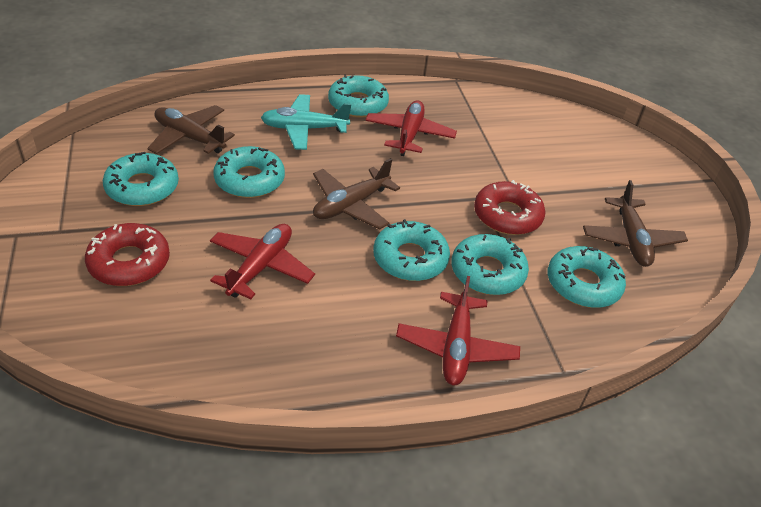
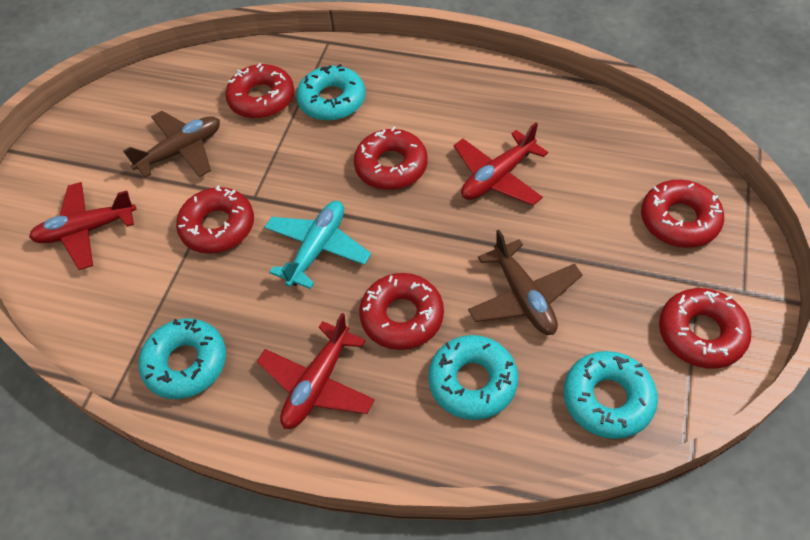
brown plane: [147,105,235,154] [313,158,400,230] [583,180,688,267] = 3 -> [123,111,220,178] [468,230,582,335] = 2
red donut: [85,223,170,286] [474,180,545,235] = 2 -> [176,186,254,254] [225,63,294,119] [354,127,428,190] [359,273,444,350] [641,180,724,248] [659,288,751,369] = 6
turquoise donut: [103,152,179,206] [213,146,285,198] [328,75,389,118] [373,219,450,281] [451,234,529,295] [548,246,626,308] = 6 -> [139,318,226,399] [296,64,365,121] [428,335,518,420] [563,351,658,439] = 4

